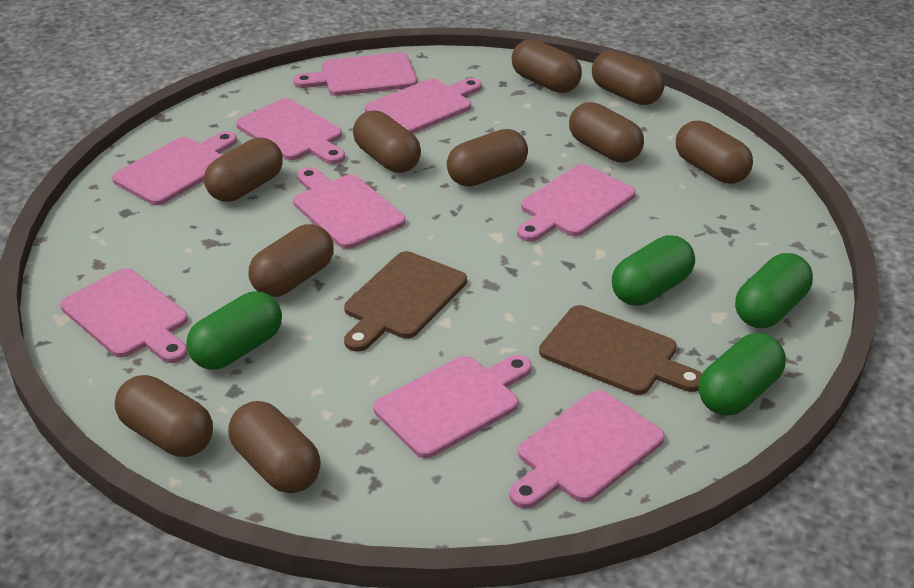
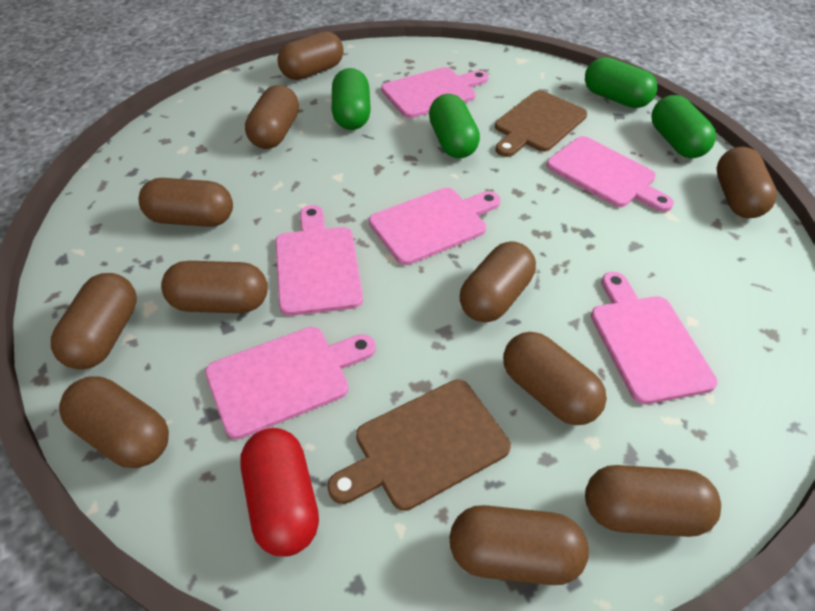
brown capsule: [115,375,213,457] [204,138,283,202] [228,401,321,493] [249,224,334,297] [353,110,421,173] [447,129,528,187] [512,39,582,93] [569,102,644,163] [592,50,665,105] [676,121,753,184] = 10 -> [51,273,137,370] [59,376,169,468] [139,178,233,227] [161,261,268,313] [245,85,299,149] [277,31,344,80] [449,505,589,585] [460,241,536,322] [503,332,607,425] [585,465,721,537] [717,147,777,218] = 11
pink cutting board: [60,268,188,363] [112,131,237,205] [236,98,345,164] [293,52,417,96] [293,167,406,249] [365,78,482,134] [374,355,532,458] [509,391,665,509] [517,164,636,242] = 9 -> [205,327,376,439] [276,205,363,316] [369,188,500,265] [381,67,489,118] [546,136,674,212] [591,272,718,404] = 6
red capsule: none = 0 -> [240,428,319,557] = 1

